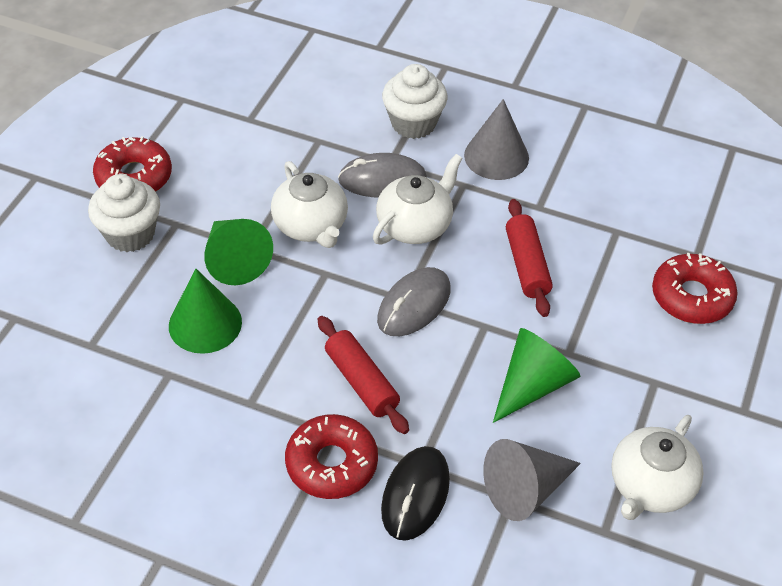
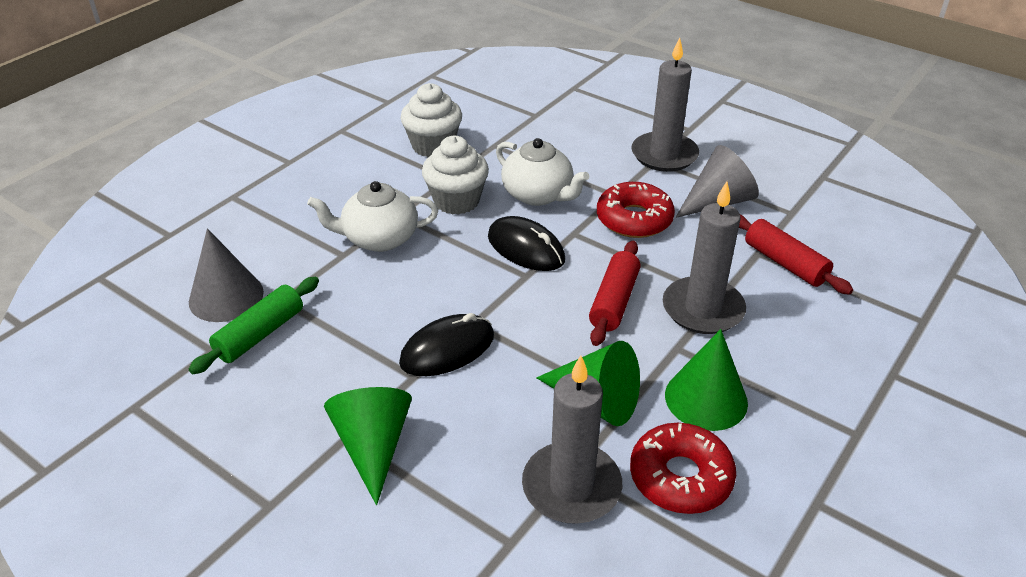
black mouse: [381,446,450,541] = 1 -> [399,313,494,376] [488,216,565,271] = 2
green rolling pin: none = 0 -> [189,277,319,374] = 1
grey candle: none = 0 -> [522,355,622,524] [631,38,699,172] [663,182,746,334] = 3
grey mouse: [338,153,427,198] [377,267,451,336] = 2 -> none = 0
red donut: [93,136,172,192] [285,414,378,499] [652,253,738,324] = 3 -> [597,182,675,238] [630,423,736,514] = 2
white teapot: [271,161,348,248] [373,154,463,245] [611,415,704,520] = 3 -> [307,181,438,252] [496,138,589,206] = 2

